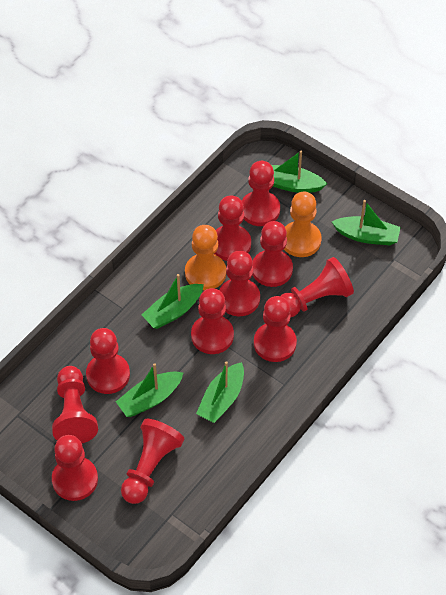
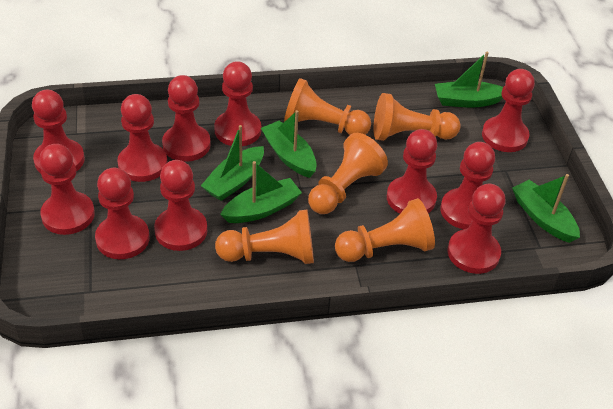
orange pawn: [185,225,226,290] [284,192,322,257] = 2 -> [215,210,314,264] [284,78,371,135] [308,133,388,214] [335,198,435,262] [374,93,461,141] = 5

